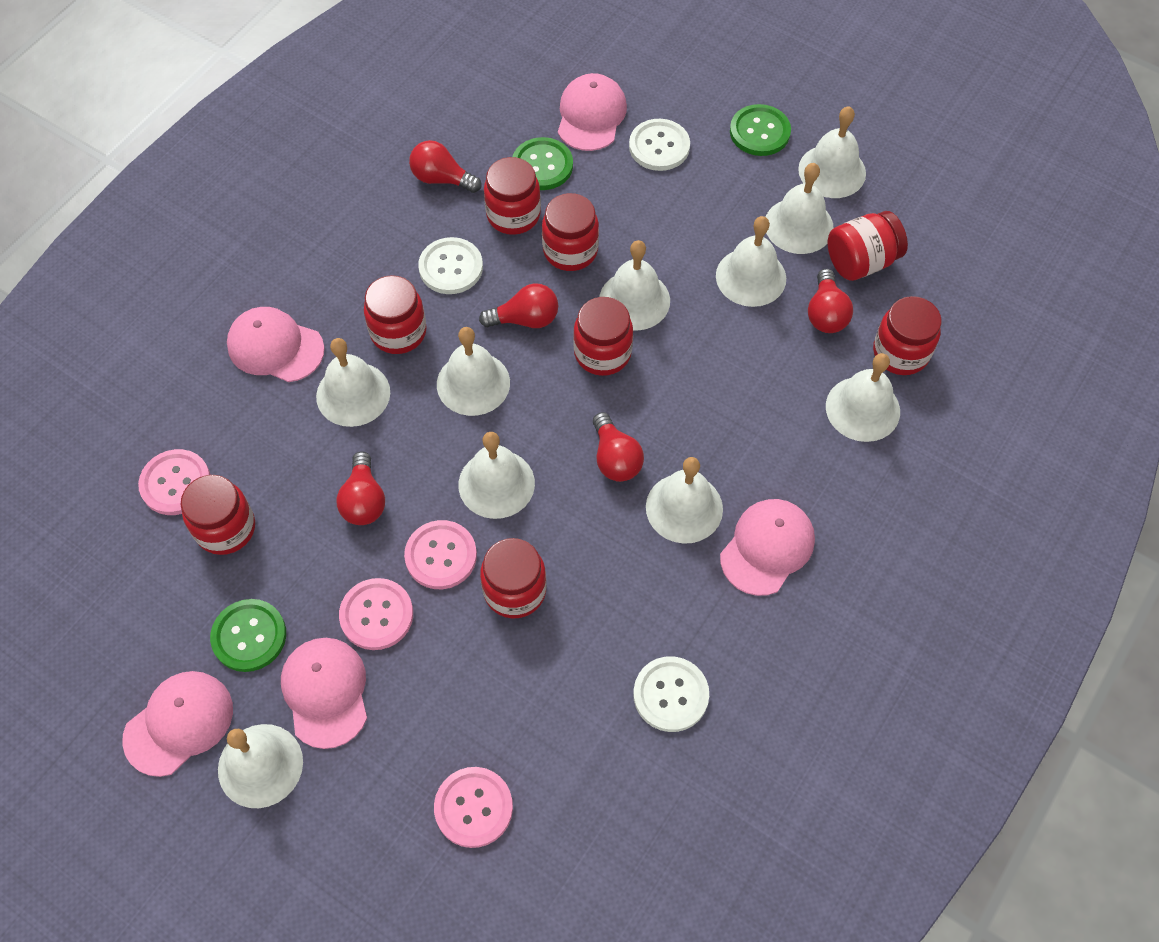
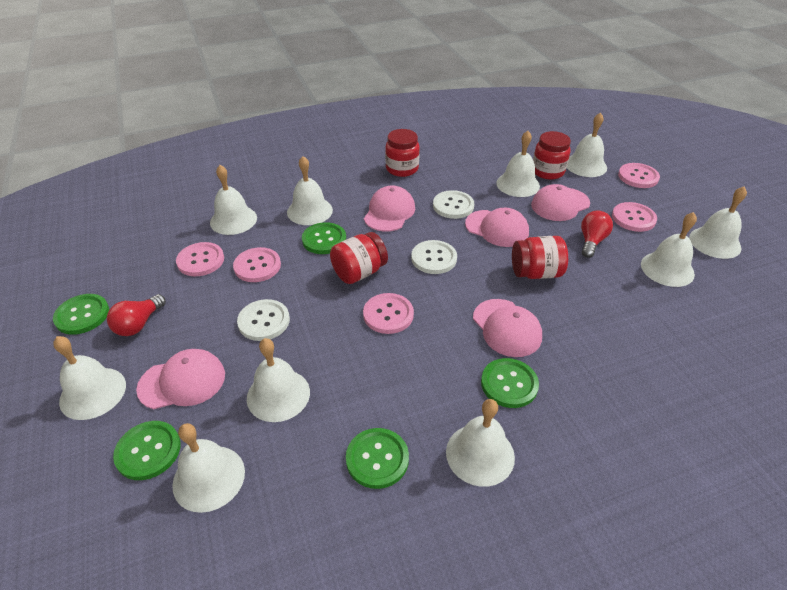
green button: [210,599,286,672] [512,137,573,190] [730,104,791,156] = 3 -> [53,294,109,335] [113,421,181,480] [302,222,346,254] [346,428,409,489] [481,358,539,408] = 5
pink button: [138,449,211,515] [339,578,413,650] [404,520,477,589] [434,767,513,848] = 4 -> [176,242,224,276] [233,247,281,282] [363,293,414,334] [612,202,657,232] [618,163,660,188] = 5
red jar: [181,475,255,555] [364,275,427,354] [480,538,547,618] [484,157,541,235] [542,193,599,271] [573,297,633,376] [827,211,908,281] [873,296,942,375] = 8 -> [330,232,388,284] [385,129,420,177] [512,236,568,279] [533,131,571,180] = 4
red light bulb: [336,452,385,525] [409,140,482,193] [479,283,558,328] [593,412,644,482] [808,269,853,333] = 5 -> [107,294,166,336] [581,211,613,258] = 2

